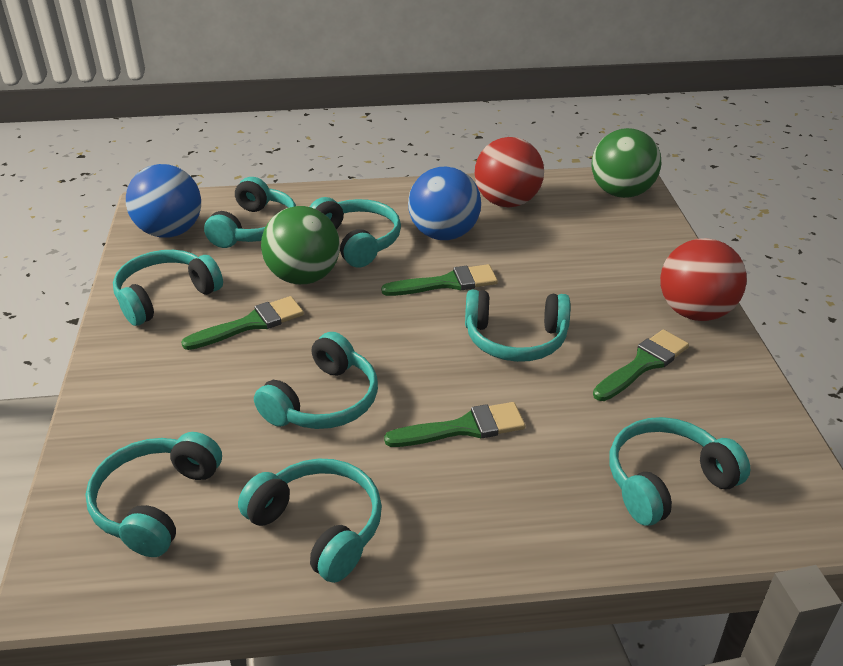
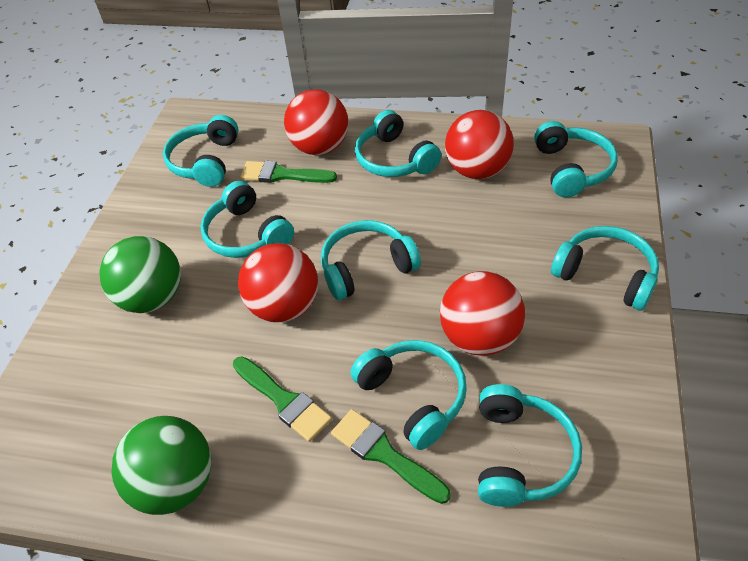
blue ball: [126,164,201,238] [408,167,481,240] = 2 -> none = 0
green brush: [181,296,304,350] [381,264,498,296] [384,402,525,447] [593,329,689,401] = 4 -> [233,356,332,442] [240,161,337,183] [331,409,451,504] = 3
red ball: [475,137,544,207] [660,238,747,321] = 2 -> [238,243,318,322] [284,89,349,155] [440,271,525,356] [445,110,514,179] = 4

